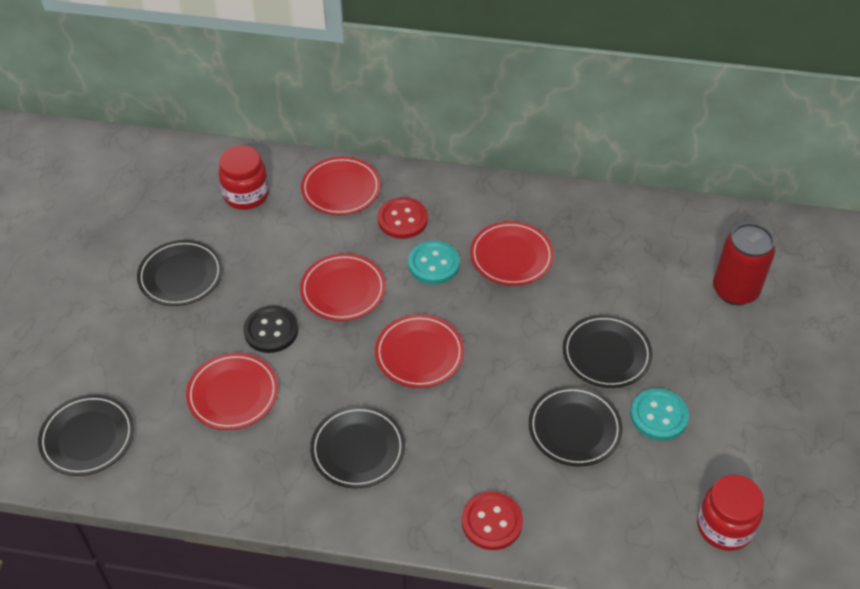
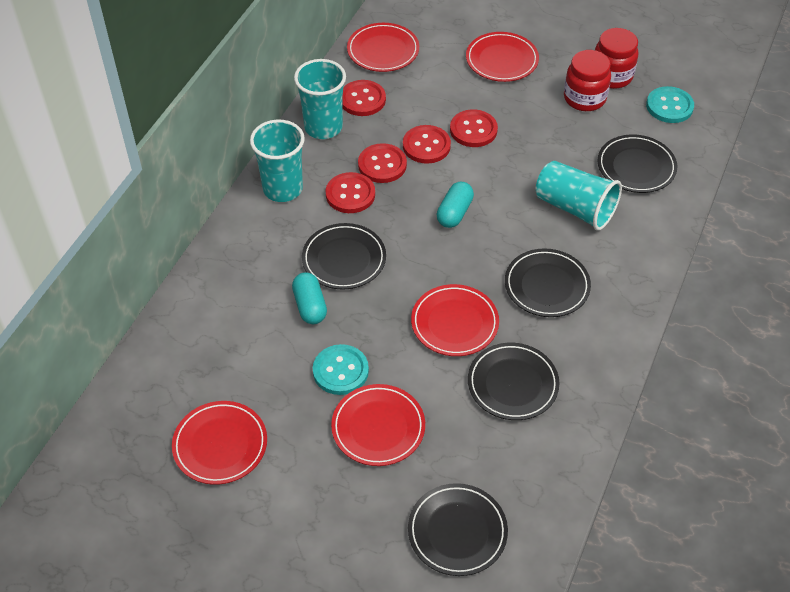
black button: [243,306,298,353] = 1 -> none = 0
red button: [378,197,428,239] [462,492,523,550] = 2 -> [326,172,375,213] [343,80,386,116] [358,143,407,183] [403,125,451,164] [450,109,498,147] = 5
red can: [713,223,775,305] = 1 -> none = 0
turquoise capsule: none = 0 -> [292,272,327,324] [437,182,474,228] = 2
turquoise cup: none = 0 -> [250,119,305,202] [294,59,346,139] [536,161,622,231] = 3

